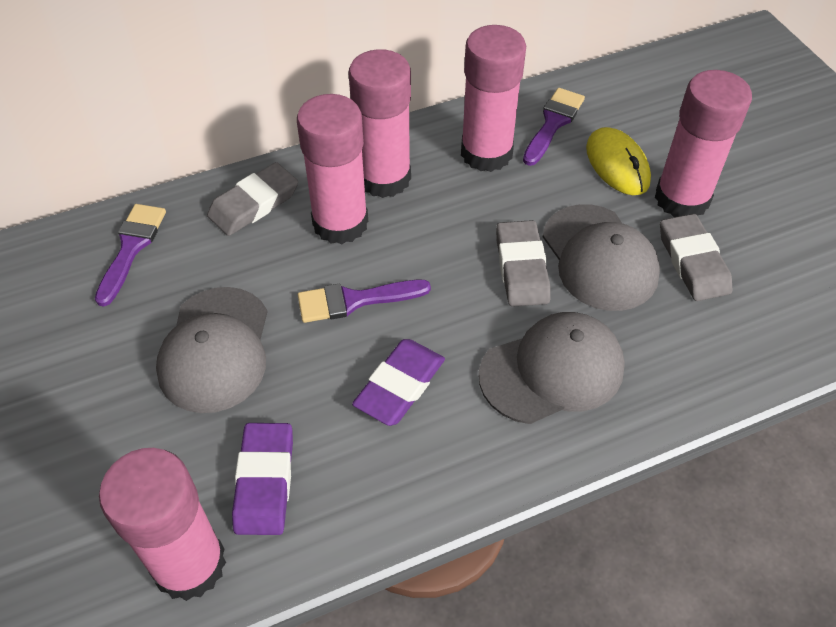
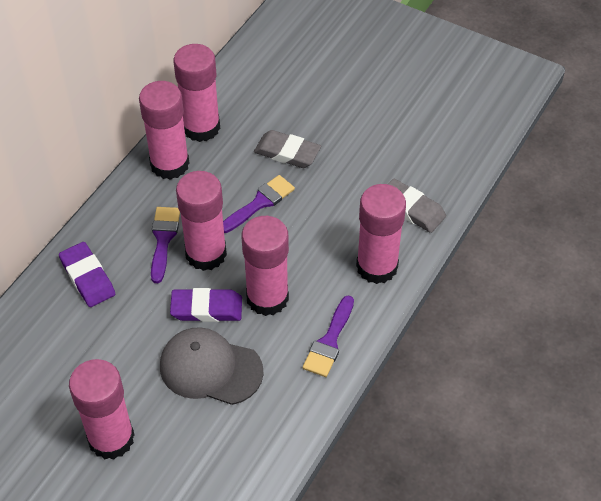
grey cap: [156,287,267,413] [479,312,625,424] [543,204,660,311] = 3 -> [160,327,264,405] = 1
grey eraser: [207,162,298,236] [496,220,551,307] [660,214,732,301] = 3 -> [254,130,321,168] [388,179,446,233] = 2
pink glue stick: [99,448,226,601] [297,94,368,244] [348,49,411,198] [461,25,526,172] [655,70,752,217] = 5 -> [69,359,135,460] [139,81,189,180] [174,44,220,142] [176,171,227,271] [242,216,289,316] [356,184,406,284] = 6
yellow mouse: [586,127,651,195] = 1 -> none = 0

